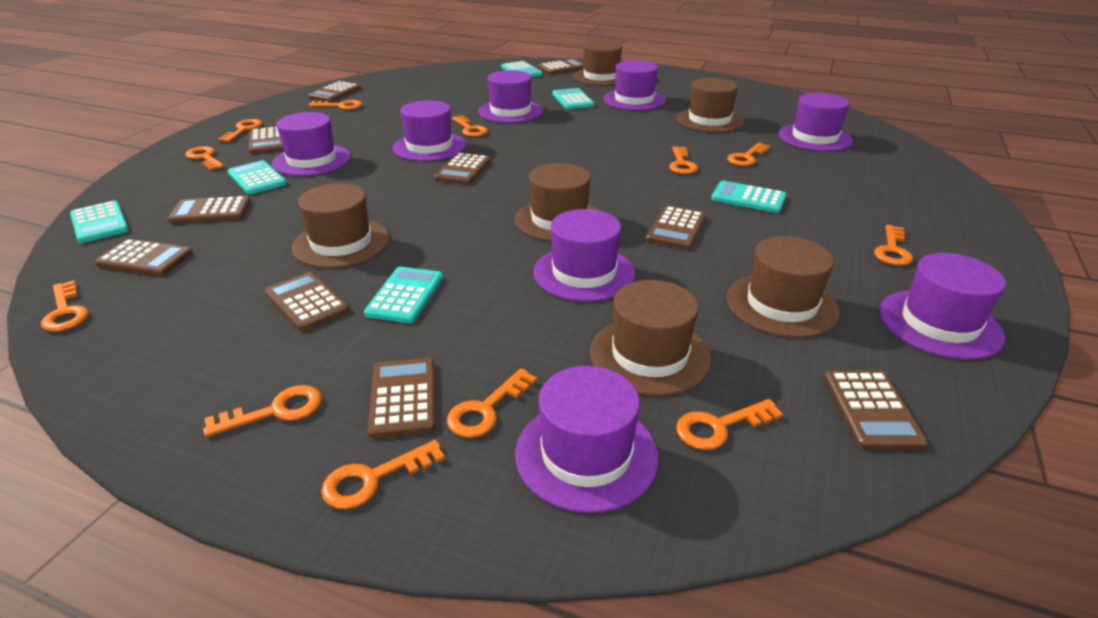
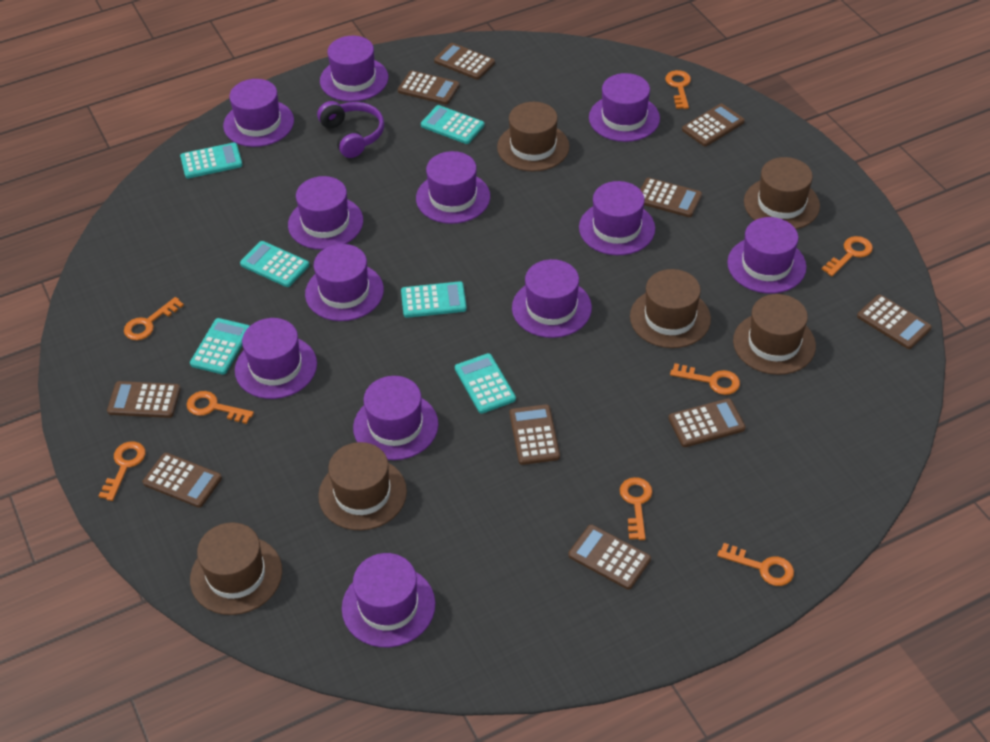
orange key: [41,280,89,332] [185,146,224,170] [203,385,322,437] [218,119,262,142] [308,100,362,110] [321,440,445,509] [447,368,537,438] [452,115,488,137] [669,147,698,174] [676,399,783,450] [727,143,770,166] [874,225,913,266] = 12 -> [99,442,146,501] [124,297,184,340] [187,391,254,424] [620,477,653,540] [665,70,691,109] [670,363,740,395] [717,543,794,586] [821,236,873,276] = 8
purple hat: [272,112,351,176] [393,100,466,161] [478,70,543,123] [515,366,659,513] [534,209,635,302] [603,60,665,110] [779,93,853,151] [880,253,1006,360] = 8 -> [223,79,294,147] [235,318,317,399] [288,176,363,250] [305,244,384,321] [320,36,388,102] [342,553,435,647] [353,376,438,460] [416,151,490,224] [512,259,592,338] [579,181,655,255] [589,73,660,142] [727,217,807,293] = 12
purple headphones: none = 0 -> [317,101,384,158] = 1

